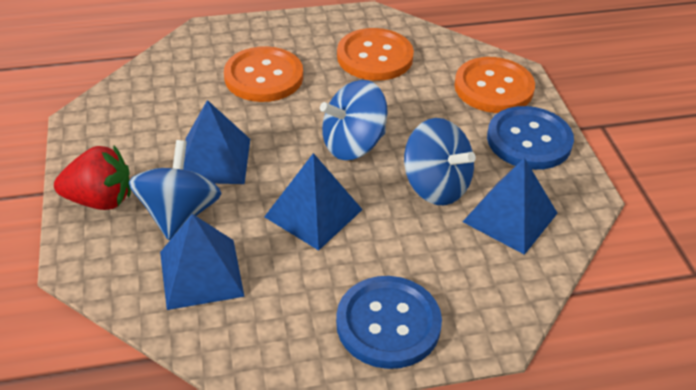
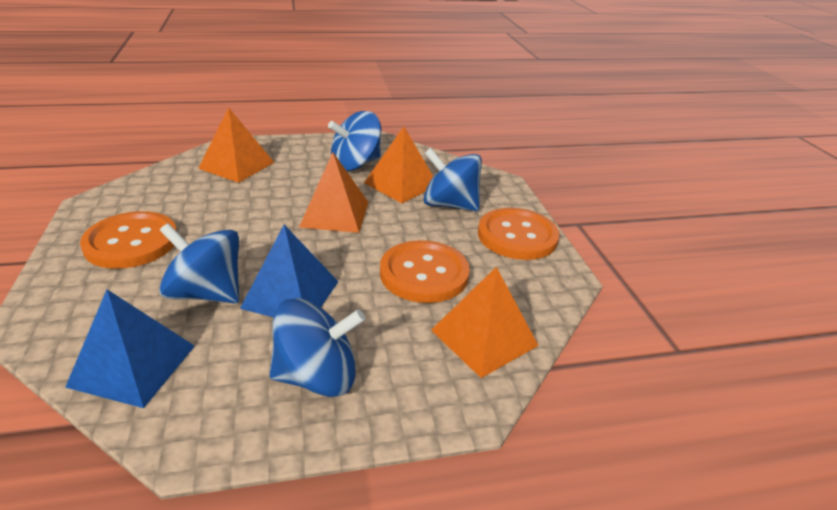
blue button: [336,276,442,369] [487,106,574,170] = 2 -> none = 0
blue pyramid: [160,214,245,310] [183,100,250,184] [264,153,363,251] [463,158,558,255] = 4 -> [65,290,195,408] [240,225,338,317] = 2
blue spinning top: [129,140,222,240] [320,80,388,160] [404,118,476,205] = 3 -> [159,223,239,303] [269,298,365,397] [328,111,381,171] [424,148,482,211] = 4
orange pyramid: none = 0 -> [198,107,275,183] [299,152,369,233] [364,126,433,203] [431,267,539,378] = 4
red strawberry: [54,146,131,210] = 1 -> none = 0

